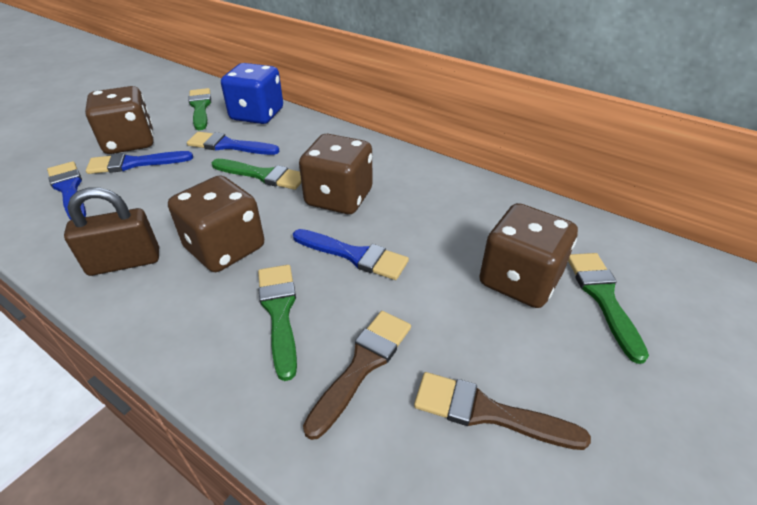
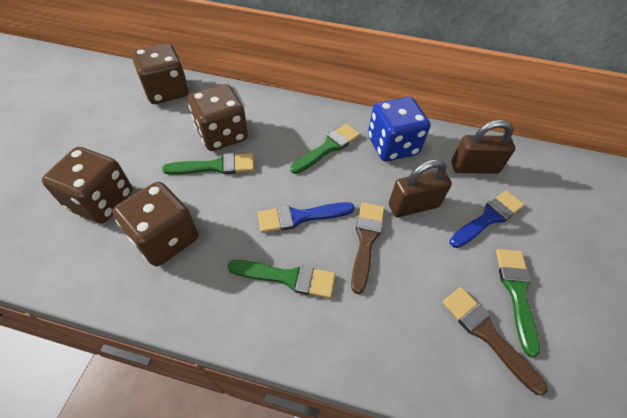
blue brush: [47,161,86,220] [86,151,193,174] [187,132,280,155] [293,229,409,280] = 4 -> [258,202,355,233] [449,190,524,248] = 2
brown padlock: [64,188,159,276] = 1 -> [389,159,452,217] [452,120,516,174] = 2

